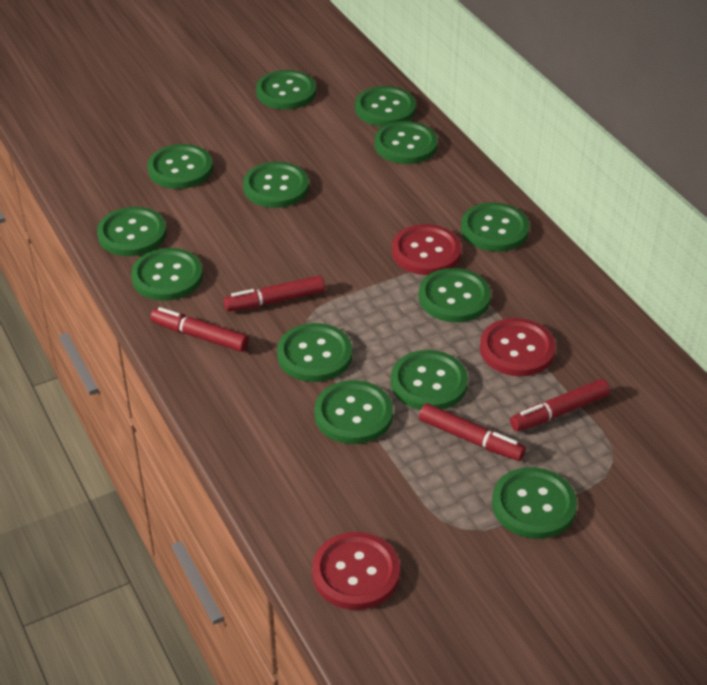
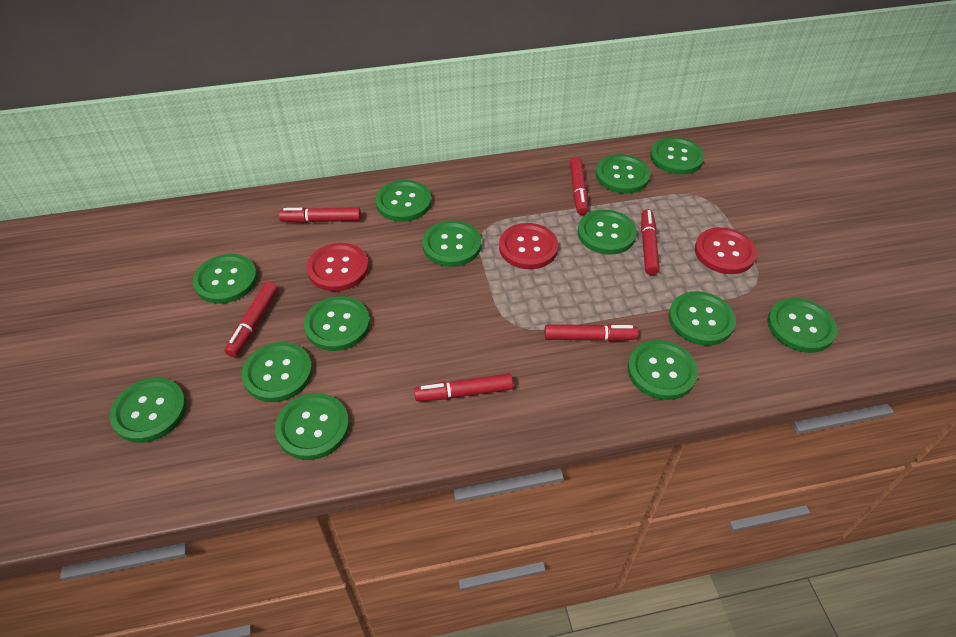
red marker: [150,307,249,352] [224,276,325,311] [419,403,526,461] [510,379,610,431] = 4 -> [225,282,278,357] [279,207,361,223] [414,374,513,401] [544,324,639,341] [570,157,588,215] [641,209,660,275] = 6

